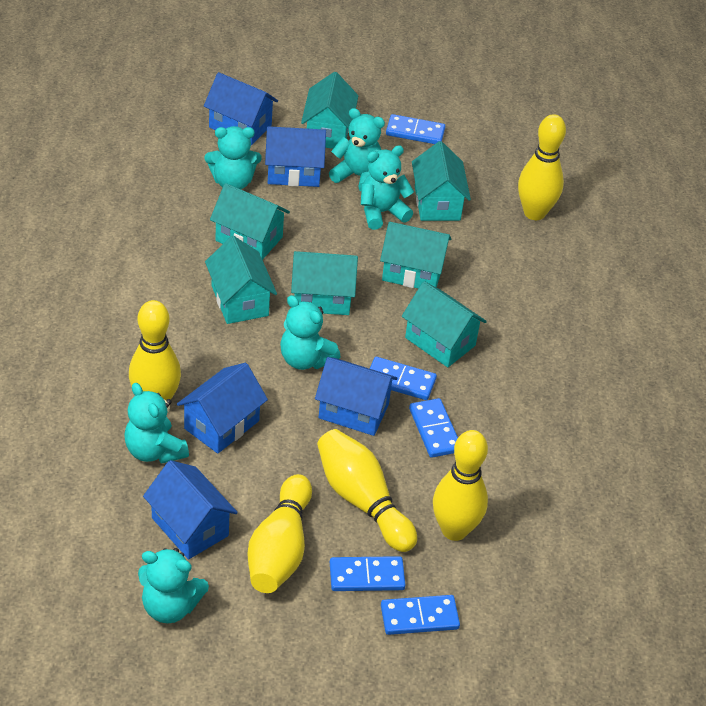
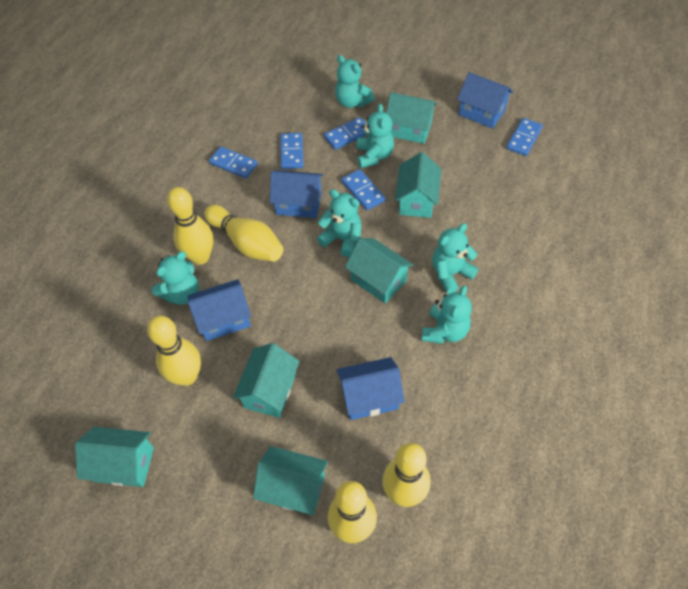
blue house: [143,460,238,559] [177,363,268,454] [204,72,278,145] [265,126,326,187] [315,357,398,436] = 5 -> [188,279,251,341] [270,170,323,218] [337,357,405,420] [457,72,513,129] = 4
turquoise house: [205,236,277,324] [210,183,290,260] [291,251,358,315] [301,72,358,149] [380,222,451,289] [402,281,487,367] [412,141,471,221] = 7 -> [75,427,154,487] [233,343,300,418] [253,446,328,515] [345,238,413,303] [386,92,437,144] [395,152,441,218] = 6

